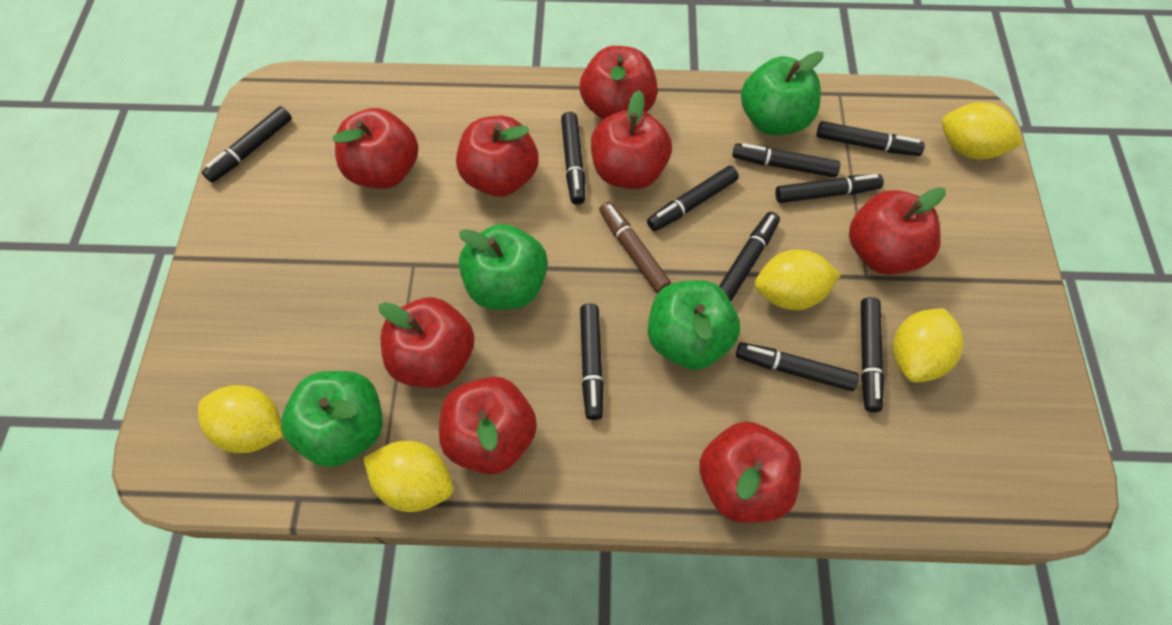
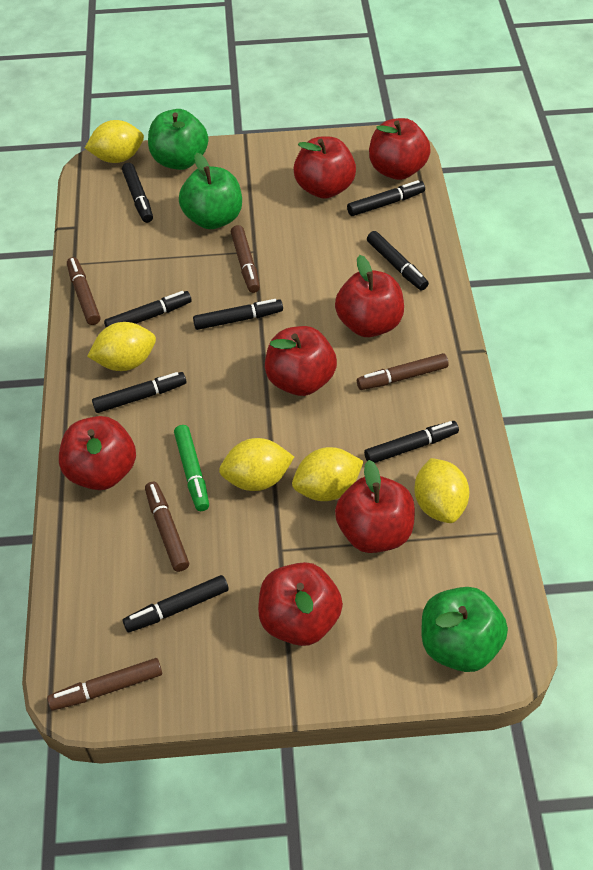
black marker: [202,106,292,183] [561,112,585,205] [580,304,604,420] [647,166,739,231] [719,212,780,301] [732,143,840,177] [736,342,859,391] [775,174,884,203] [816,121,925,156] [861,297,884,412] = 10 -> [92,372,186,413] [104,291,192,327] [122,163,153,223] [123,575,229,632] [193,299,283,330] [347,180,425,216] [364,421,459,463] [367,231,429,290] = 8
brown marker: [599,202,671,293] = 1 -> [47,658,162,711] [67,257,101,325] [145,482,189,572] [231,225,260,293] [357,353,449,390] = 5
green apple: [281,371,383,467] [459,224,548,310] [648,280,740,370] [741,51,823,135] = 4 -> [148,109,208,170] [179,153,242,229] [422,587,508,672] = 3
green marker: none = 0 -> [174,425,209,511] = 1
red apple: [333,108,418,189] [379,297,474,388] [439,376,537,474] [456,116,538,197] [580,46,658,120] [591,90,672,189] [699,421,801,523] [849,187,946,275] = 8 -> [59,416,136,490] [258,562,343,646] [265,326,337,396] [293,137,356,199] [335,255,404,337] [335,460,415,553] [369,118,431,180] = 7

